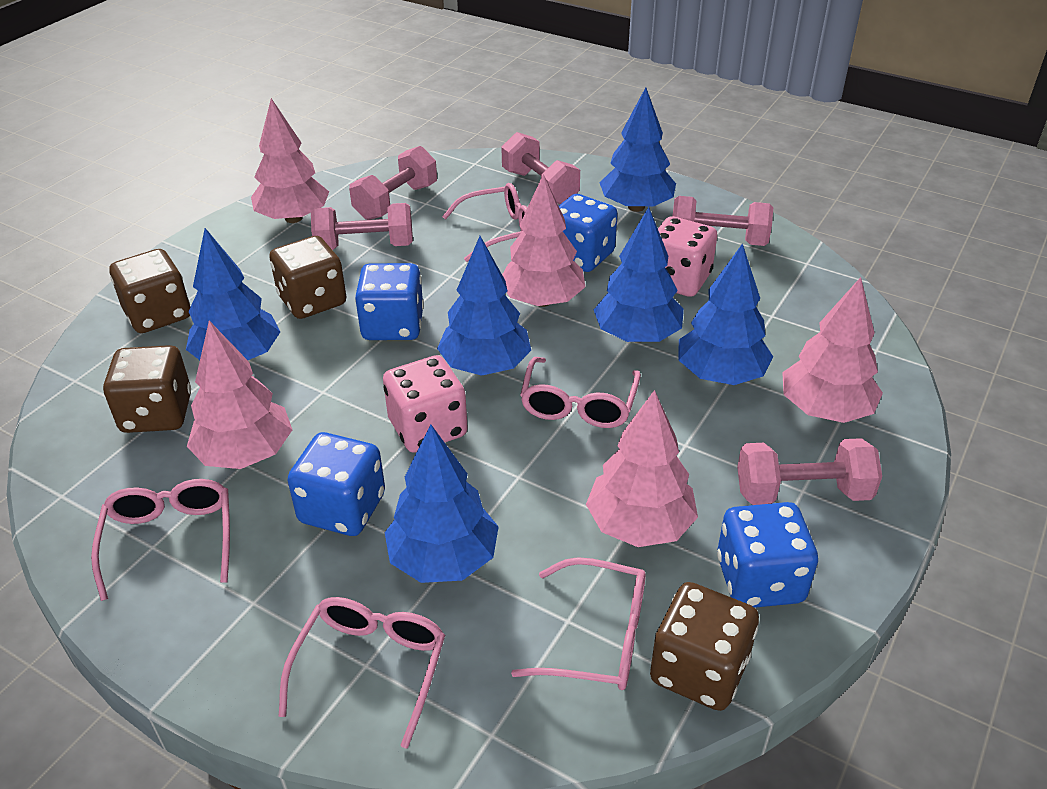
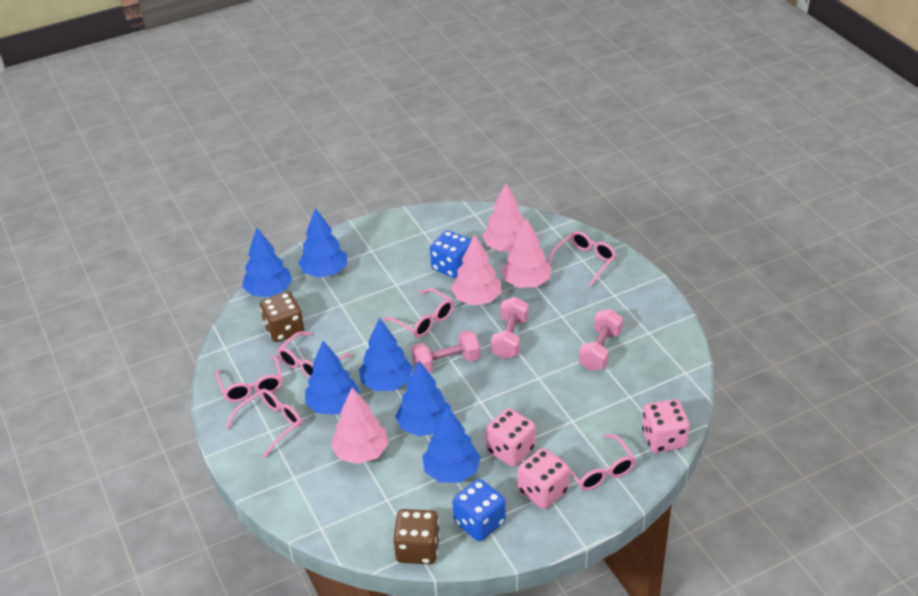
blue dice: [287,432,385,536] [355,263,424,340] [559,194,618,272] [717,502,818,608] = 4 -> [430,230,471,278] [452,479,506,541] = 2
brown dice: [103,345,191,433] [110,249,190,333] [269,236,346,319] [650,582,759,711] = 4 -> [260,292,304,342] [393,509,440,564] = 2
pink dice: [383,355,468,453] [658,216,717,297] = 2 -> [485,408,536,467] [518,448,570,509] [642,399,690,453] = 3
pink dumbbell: [311,203,413,250] [349,146,437,220] [501,132,580,204] [673,196,773,246] [737,438,882,505] = 5 -> [411,330,480,373] [491,297,529,359] [579,309,623,371] = 3
pink glasses: [91,479,230,601] [279,597,445,749] [442,183,527,262] [511,557,646,690] [520,357,641,428] = 5 -> [216,356,283,402] [226,389,302,458] [277,331,352,378] [383,288,454,337] [548,231,616,287] [555,434,636,491] = 6
pink tree: [187,321,292,469] [251,98,329,223] [502,174,585,307] [586,390,698,547] [782,277,883,423] = 5 -> [331,388,388,464] [451,234,501,305] [482,183,525,251] [501,218,551,288] = 4

